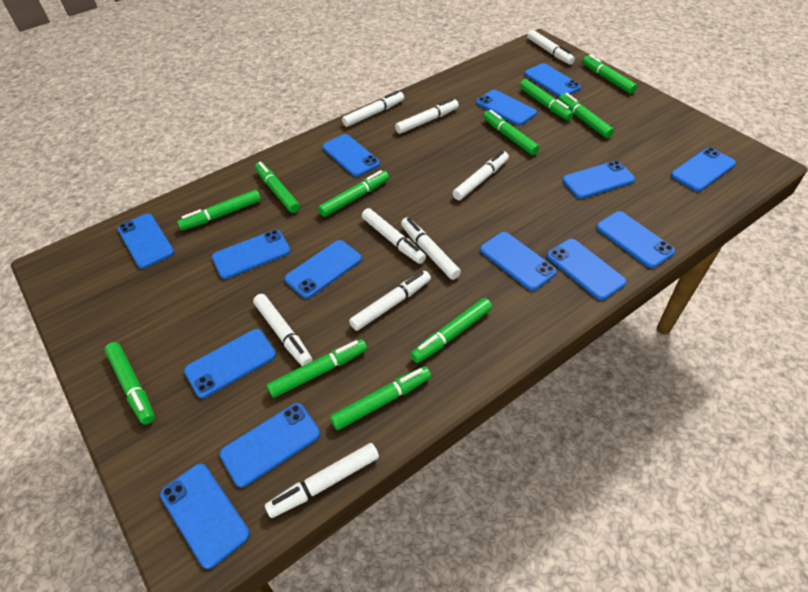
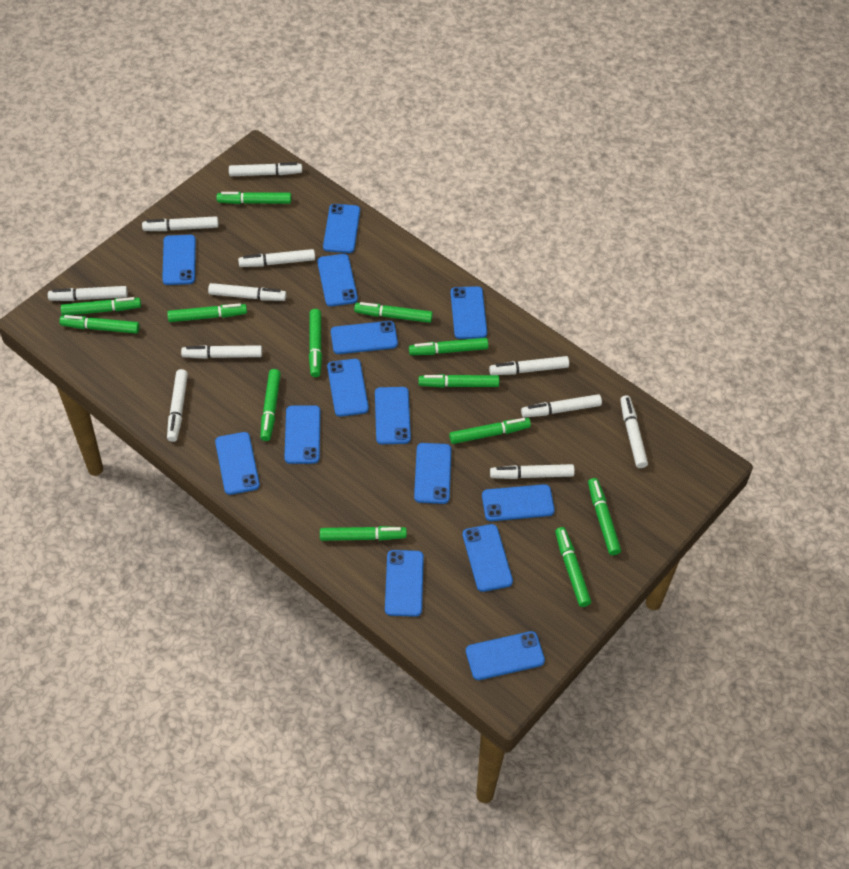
green marker: [104,342,155,425] [177,190,261,230] [255,162,300,213] [267,339,367,398] [318,170,389,217] [330,366,431,430] [410,298,492,363] [483,110,540,155] [520,79,573,120] [559,93,614,138] [582,54,637,94] = 11 -> [59,315,140,334] [61,297,141,316] [167,303,247,322] [217,192,291,204] [260,369,281,441] [309,309,322,377] [320,526,407,541] [354,302,433,323] [409,338,488,355] [418,374,499,388] [449,418,531,444] [555,527,591,607] [588,478,621,555] = 13
white marker: [253,294,313,366] [265,443,379,518] [342,91,404,127] [349,271,431,331] [362,208,426,264] [395,98,459,134] [401,217,461,280] [452,151,509,200] [527,30,575,64] = 9 -> [48,286,128,301] [142,216,219,231] [167,369,188,442] [181,345,262,359] [208,283,286,301] [229,162,302,176] [238,249,315,267] [489,356,569,375] [490,464,575,479] [521,394,602,418] [620,395,648,468] = 11

